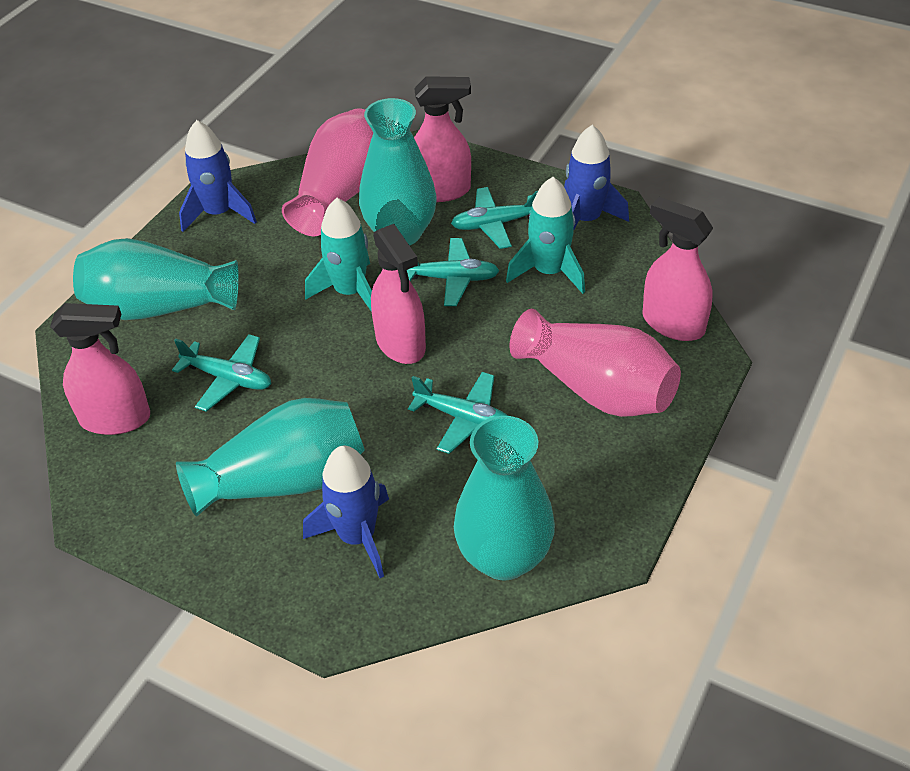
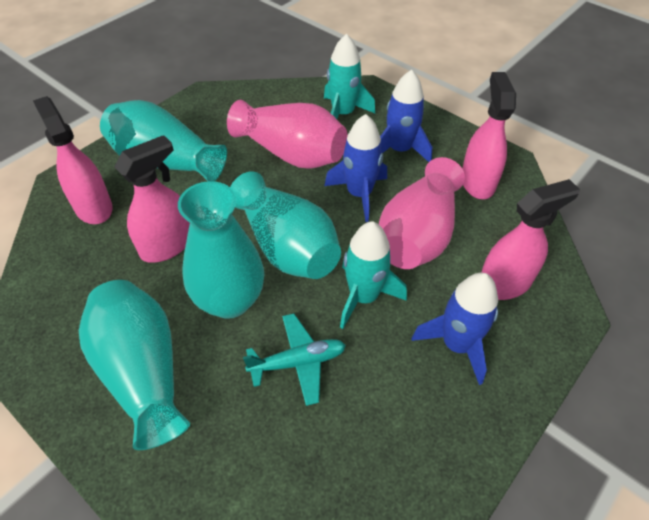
turquoise plane: [172,334,271,412] [407,238,499,306] [408,372,508,454] [451,187,538,249] = 4 -> [243,314,346,406] = 1

